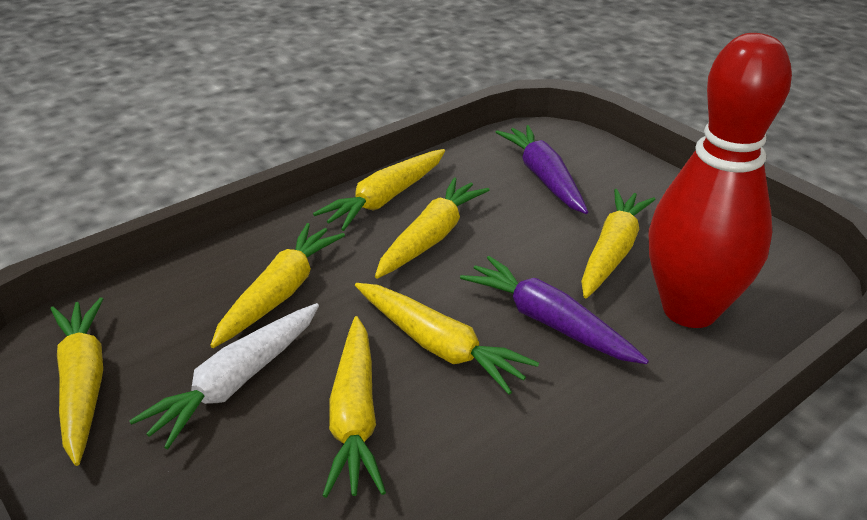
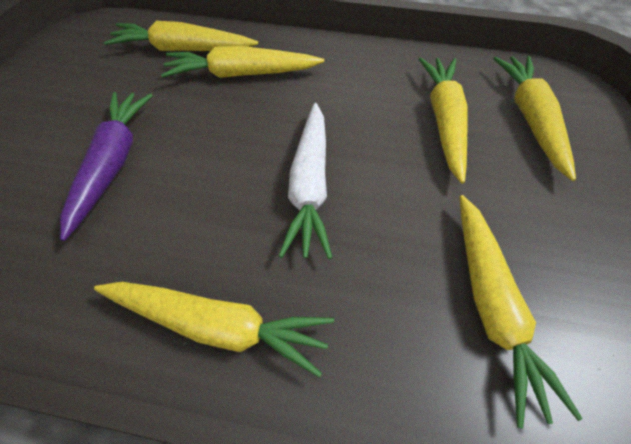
purple carrot: [460,256,649,364] [496,125,588,214] = 2 -> [60,92,153,241] = 1
red bowling pin: [649,33,792,328] = 1 -> none = 0
yellow carrot: [51,297,103,466] [210,223,345,348] [313,149,445,231] [322,316,386,498] [355,283,539,394] [375,178,489,279] [581,189,656,298] = 7 -> [94,282,334,378] [104,21,258,51] [161,46,324,78] [419,57,468,184] [459,195,583,429] [493,56,576,181] = 6

